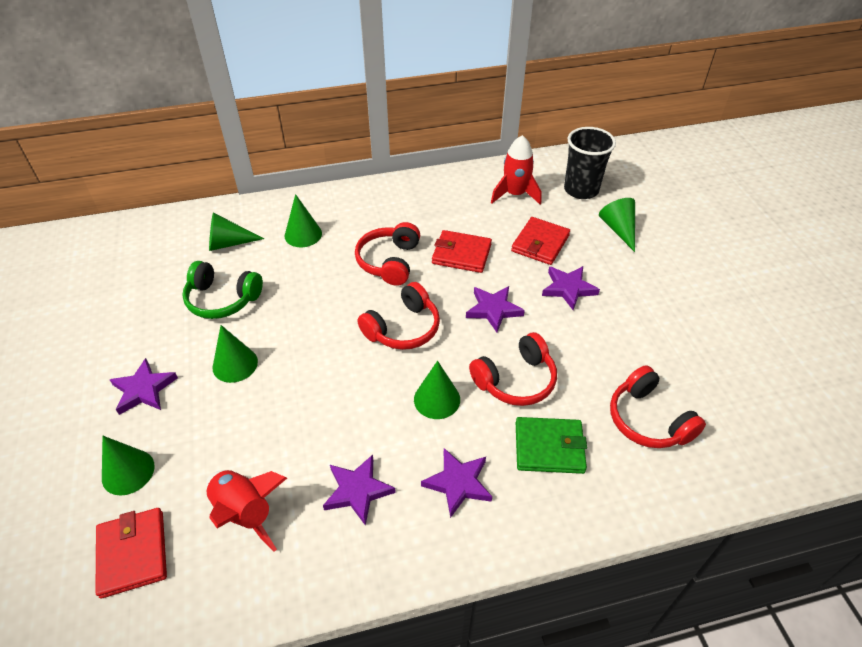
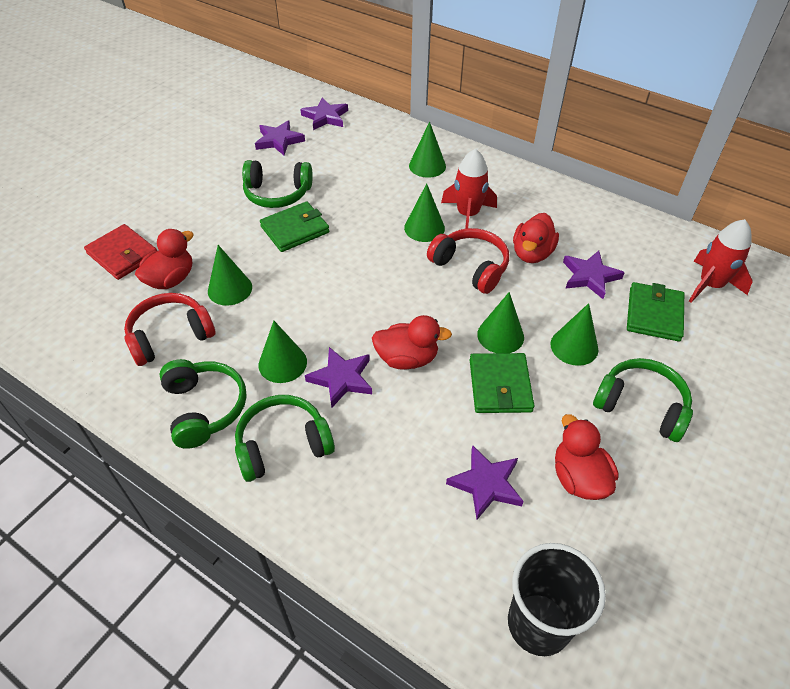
green headphones: [182,261,263,319] = 1 -> [159,359,247,449] [235,395,335,482] [242,160,313,208] [593,358,693,442] = 4
green wallet: [516,417,587,474] = 1 -> [260,201,329,252] [470,353,534,413] [627,282,684,342] = 3
red duck: none = 0 -> [135,229,194,289] [372,315,452,370] [513,213,559,263] [555,414,618,500] = 4
red headphones: [355,222,420,286] [357,282,440,350] [469,332,557,406] [610,365,706,448] = 4 -> [124,293,216,366] [427,228,509,294] = 2
red wallet: [95,508,167,599] [432,230,492,273] [511,217,570,265] = 3 -> [84,224,157,280] = 1

